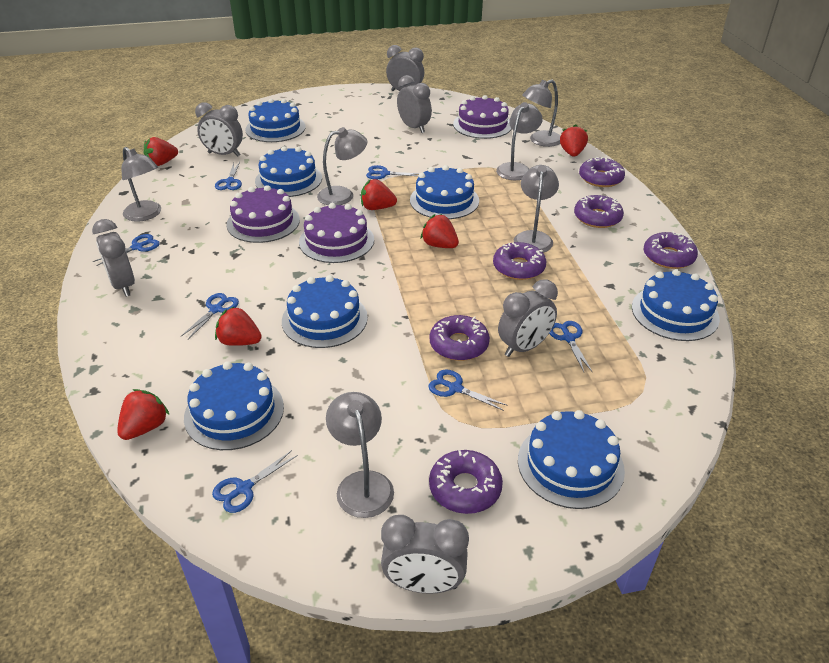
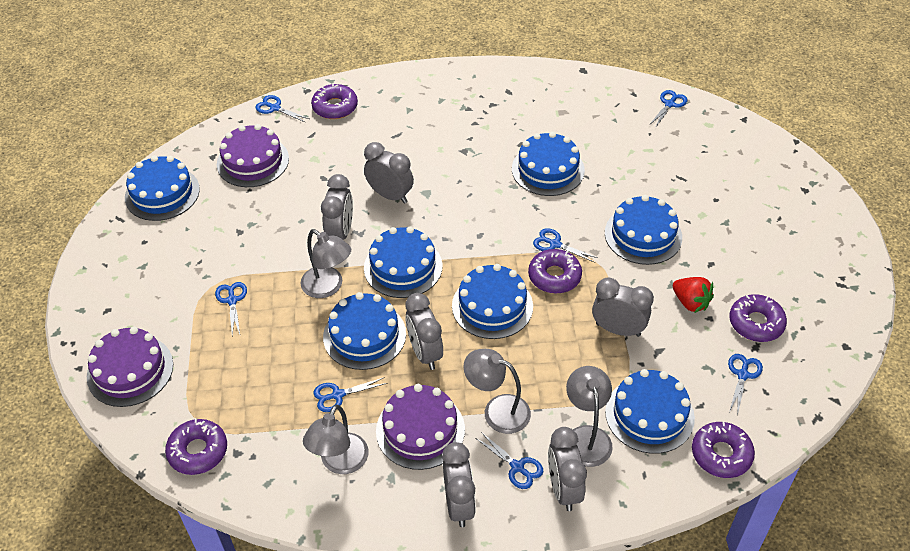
grey lamp: [121,147,161,222] [317,127,367,205] [326,392,394,518] [496,102,543,180] [514,165,559,253] [522,79,560,147] = 6 -> [301,229,351,298] [303,405,368,474] [463,349,531,434] [566,366,613,467] = 4
purple donut: [429,450,503,514] [430,315,490,361] [493,242,546,280] [574,195,624,228] [579,157,625,187] [643,231,698,269] = 6 -> [165,418,227,475] [311,83,358,119] [528,249,582,294] [692,421,755,478] [729,294,787,342] = 5
red strawberry: [117,389,169,440] [144,137,178,166] [215,306,262,346] [361,179,397,210] [421,214,459,248] [560,125,588,157] = 6 -> [673,277,714,313] = 1

